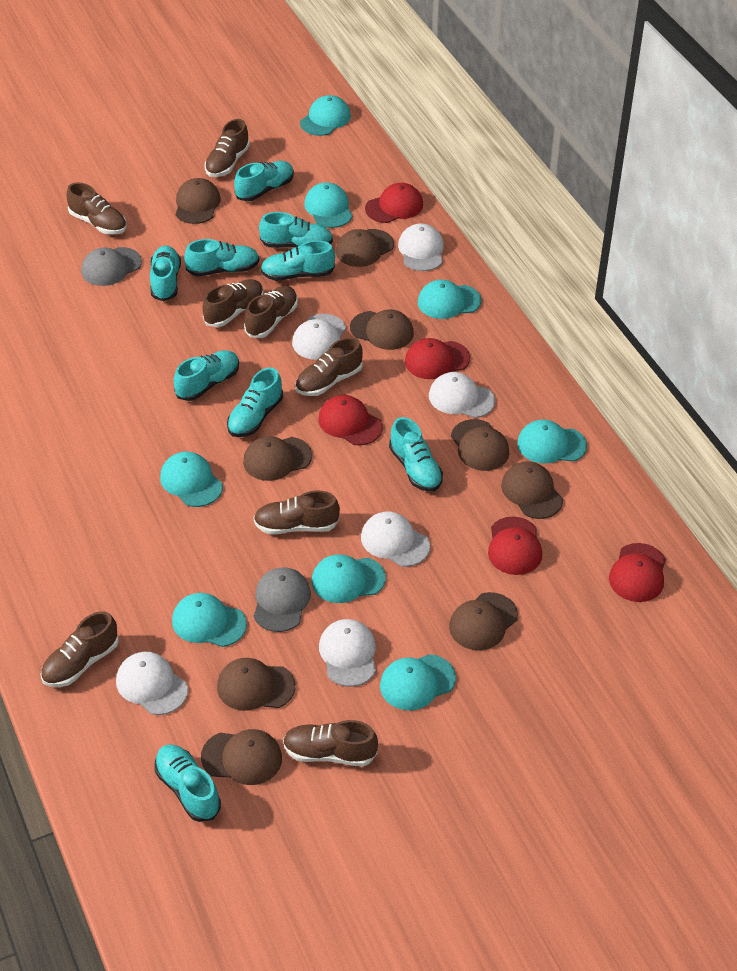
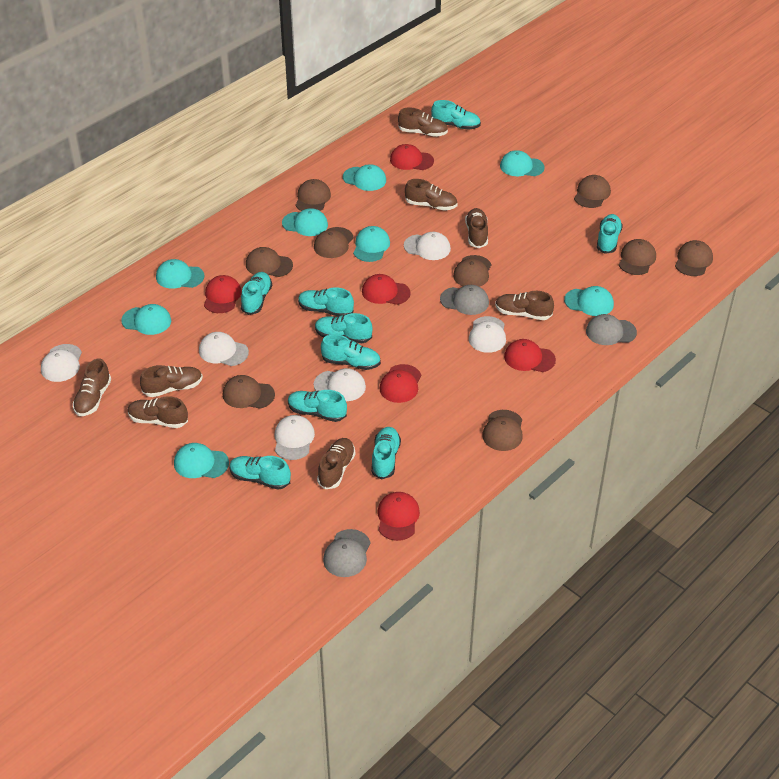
grey cap: [81,247,142,286] [253,567,311,632] = 2 -> [323,529,371,577] [440,285,489,315] [586,314,637,345] = 3
red cap: [318,395,383,445] [365,183,423,223] [405,338,470,379] [488,517,542,575] [609,543,666,602] = 5 -> [204,275,242,313] [362,274,411,305] [377,492,420,541] [380,364,421,403] [390,144,434,170] [504,339,556,372] = 6

